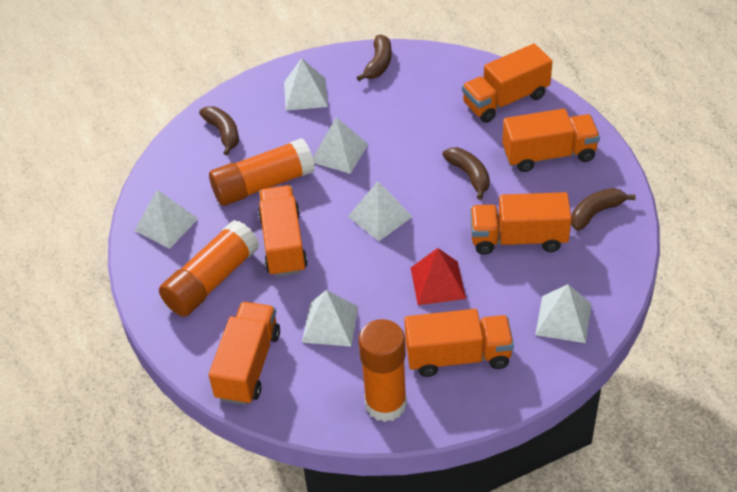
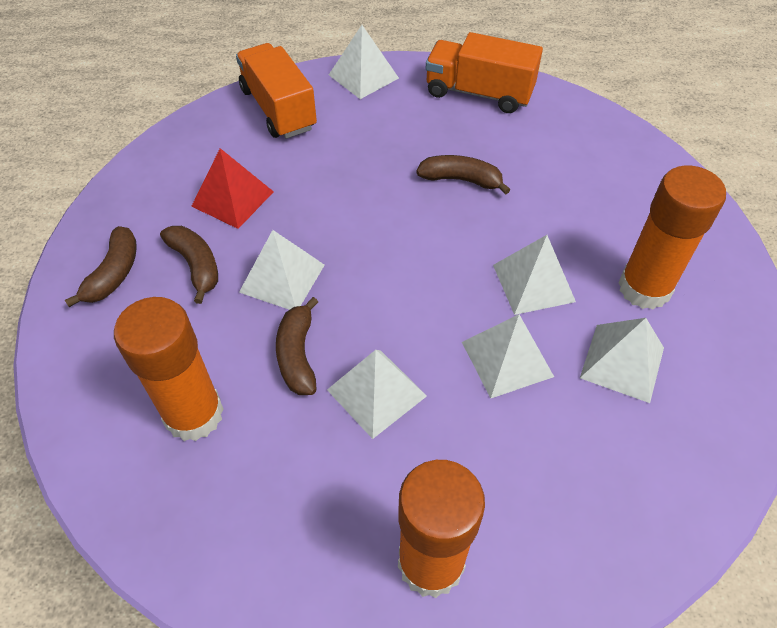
orange truck: [209,302,280,405] [258,185,308,277] [404,309,514,377] [462,44,553,123] [470,192,572,255] [502,109,600,172] = 6 -> [236,43,317,139] [426,32,543,113] = 2

